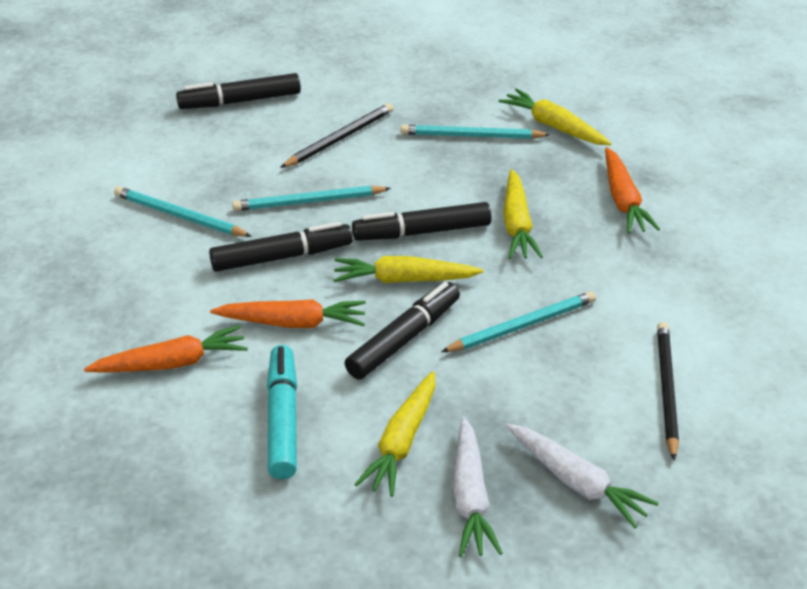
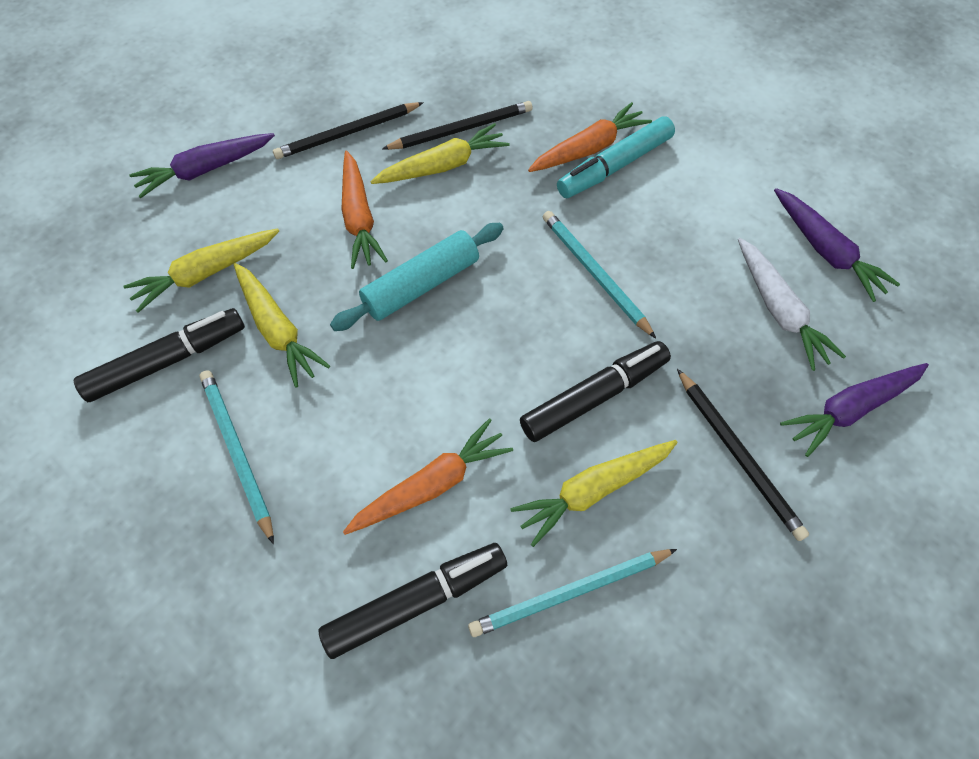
black marker: [176,73,301,109] [209,222,353,272] [345,282,460,380] [352,202,492,241] = 4 -> [74,308,245,402] [319,543,507,659] [520,341,671,442] = 3
black pencil: [280,103,393,168] [657,322,679,461] = 2 -> [273,102,424,159] [382,101,532,150] [677,369,809,541] = 3
purple carrot: none = 0 -> [129,133,275,198] [774,188,900,302] [780,363,929,457] = 3
turquoise pencil: [114,186,252,237] [232,185,391,211] [400,124,551,139] [441,291,596,352] = 4 -> [199,370,274,544] [468,549,677,637] [543,211,656,338] = 3
turquoise rolling pin: none = 0 -> [330,223,504,331] = 1
white carrot: [453,417,502,557] [506,423,659,528] = 2 -> [738,238,846,371] = 1

